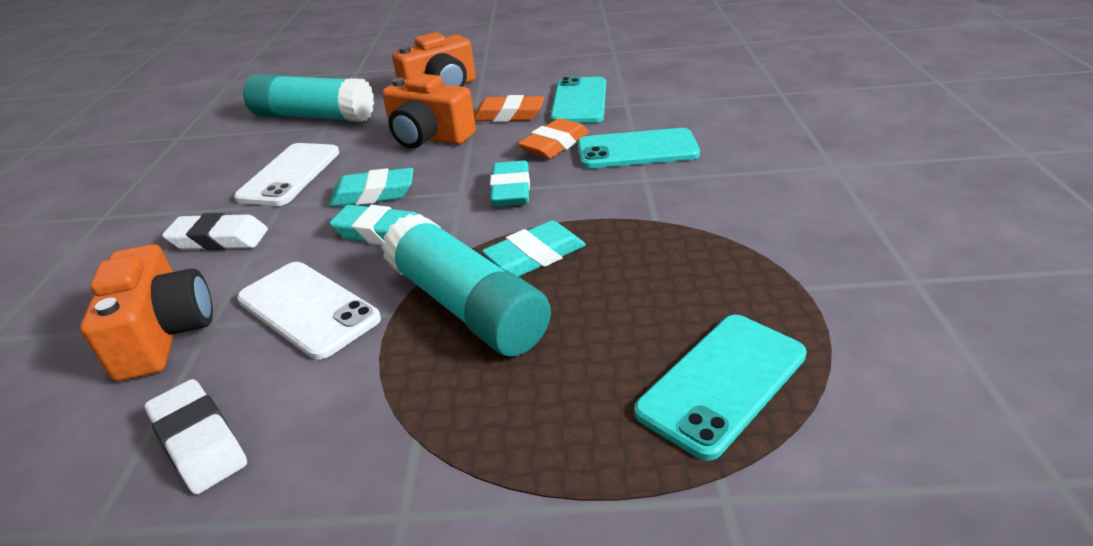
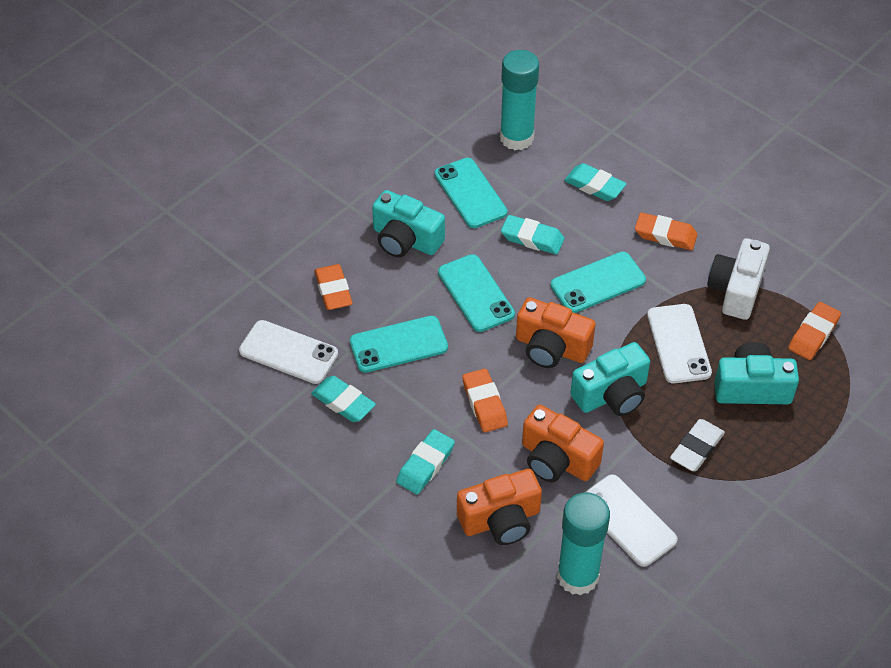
orange eraser: [474,95,544,122] [518,118,589,159] = 2 -> [315,264,353,310] [462,369,508,433] [635,213,698,250] [788,302,841,360] = 4
turquoise camera: none = 0 -> [372,190,445,258] [570,342,650,416] [714,342,799,404] = 3
turquoise phone: [551,76,606,123] [578,128,700,168] [634,315,807,461] = 3 -> [350,316,448,373] [435,158,507,228] [438,254,515,332] [551,252,646,313] = 4
white camera: none = 0 -> [707,238,770,320] = 1
white eraser: [145,379,247,494] [162,213,268,250] = 2 -> [670,419,725,471] = 1
white phone: [234,143,340,206] [237,262,381,360] = 2 -> [239,320,338,384] [585,474,678,567] [647,304,712,383] = 3

